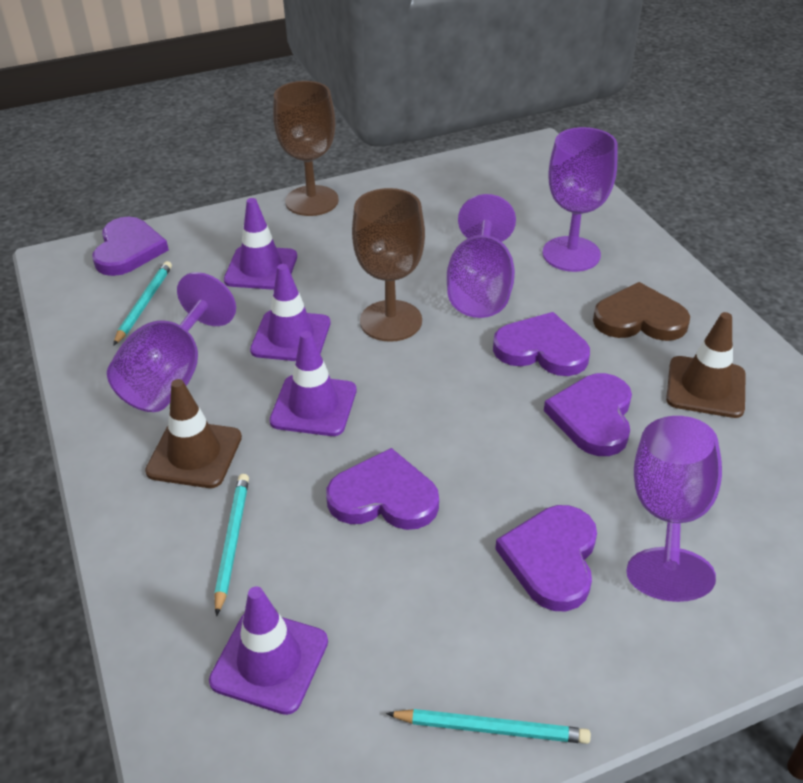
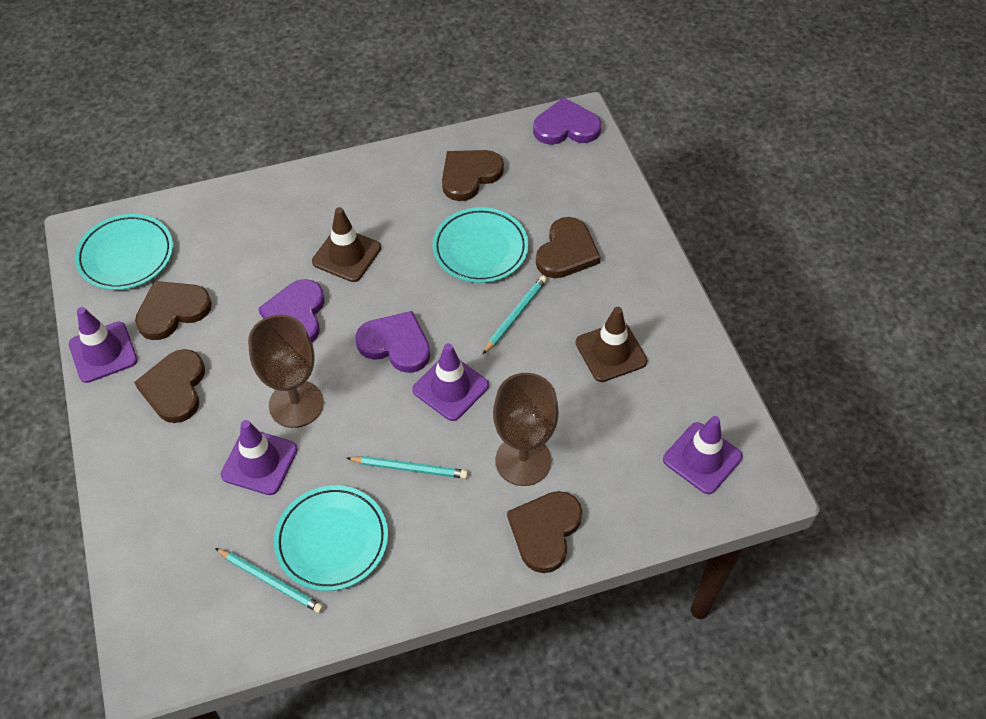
brown heart: [593,282,690,341] = 1 -> [134,349,205,423] [135,281,212,340] [442,150,504,201] [507,491,582,573] [536,217,601,278] = 5
purple goblet: [107,272,236,412] [447,194,516,318] [542,127,617,272] [626,416,722,602] = 4 -> none = 0
purple heart: [92,217,169,276] [326,448,439,530] [493,312,590,376] [495,505,597,611] [544,373,632,456] = 5 -> [258,279,325,343] [355,311,430,373] [533,98,601,145] = 3
turquoise plate: none = 0 -> [75,214,173,290] [274,485,388,591] [433,207,529,283] = 3

